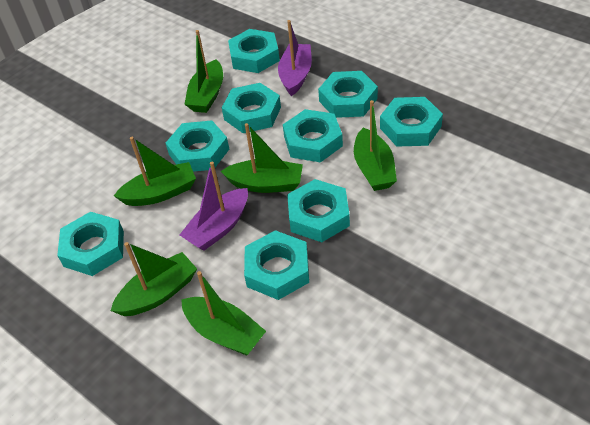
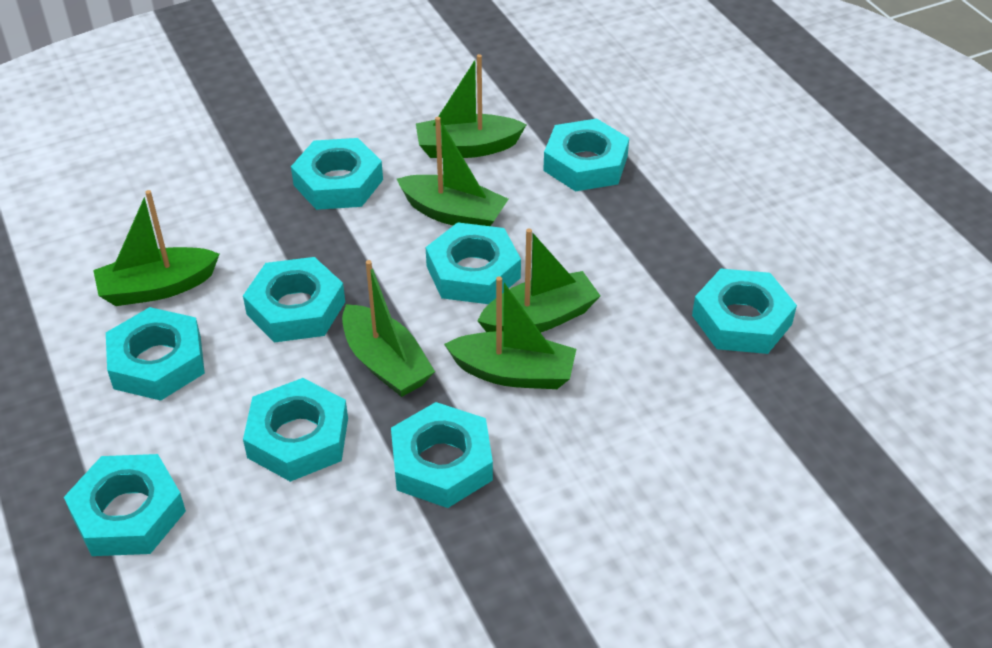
purple boat: [180,162,248,251] [278,20,312,96] = 2 -> none = 0

